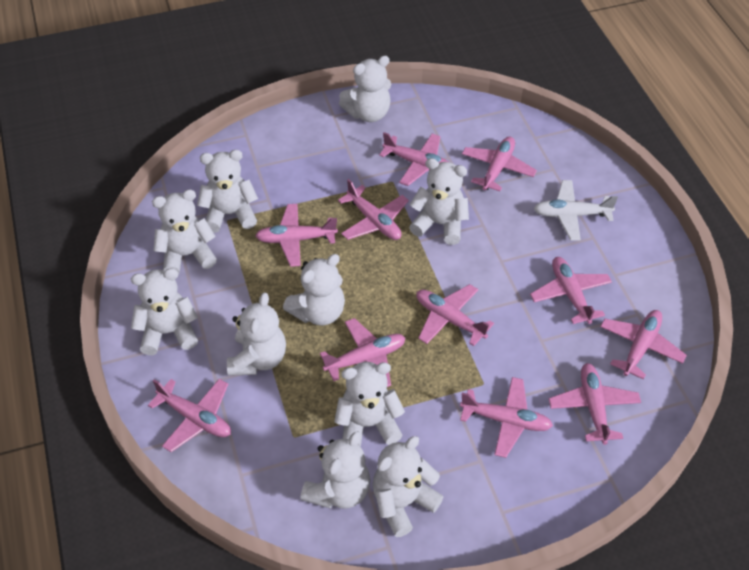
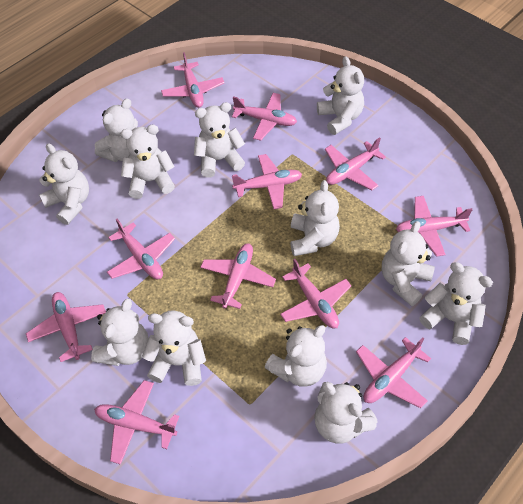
white plane: [533,180,618,241] = 1 -> none = 0
white teddy bear: [131,269,198,355] [152,189,217,275] [197,150,258,233] [227,293,286,376] [283,254,345,325] [301,431,370,509] [334,362,405,447] [339,56,391,122] [372,436,443,537] [409,158,469,245] = 10 -> [39,143,89,225] [91,298,149,366] [95,98,138,162] [120,125,175,199] [142,310,206,386] [194,102,245,178] [265,325,327,387] [290,180,340,256] [314,382,378,444] [317,56,364,135] [382,221,435,306] [419,262,493,345] = 12

